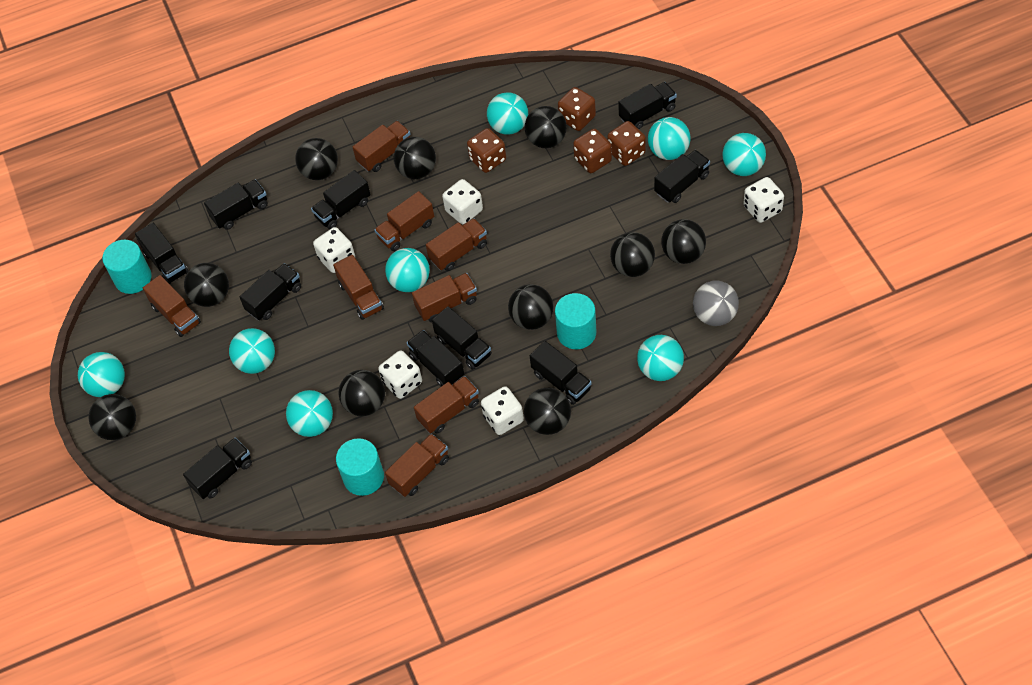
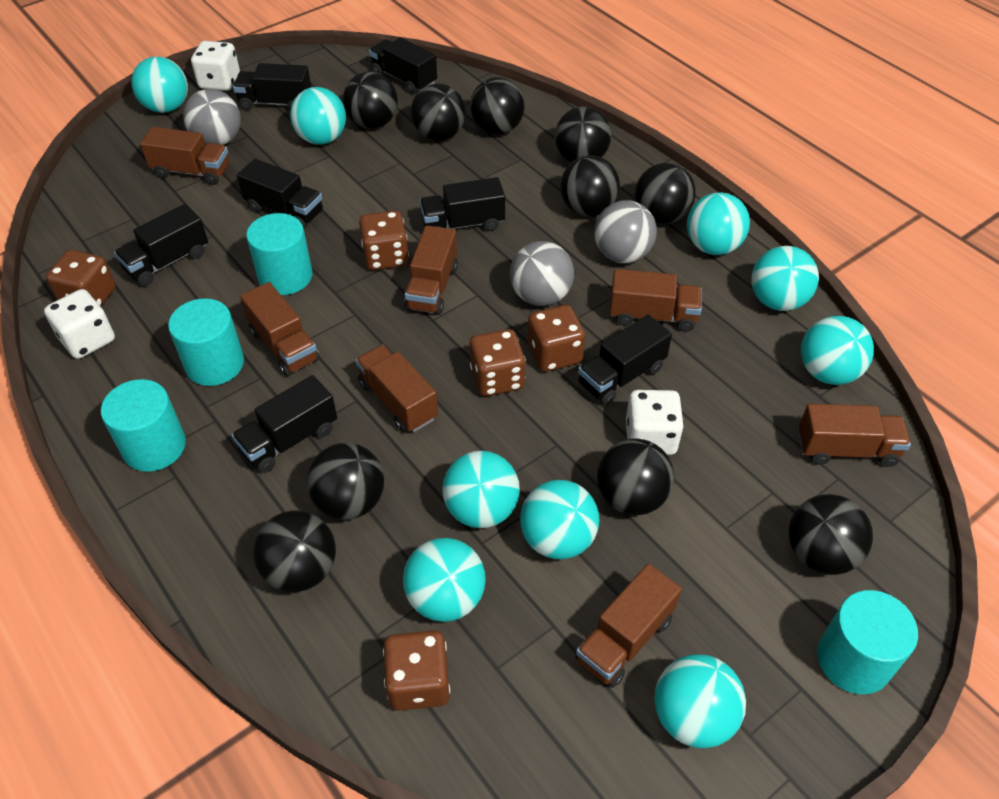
black truck: [135,223,188,284] [183,438,252,499] [204,179,268,230] [240,263,301,320] [311,170,371,229] [407,330,464,386] [432,306,492,370] [530,341,592,405] [618,82,677,129] [654,150,710,203] = 10 -> [114,204,208,286] [232,375,337,473] [233,63,311,110] [237,159,323,229] [369,37,437,94] [419,177,505,231] [578,315,672,405] = 7
brown dice: [467,128,506,173] [558,87,596,131] [573,129,612,173] [607,121,646,166] = 4 -> [46,250,116,307] [359,211,409,270] [383,630,450,711] [470,329,526,396] [527,305,585,372] = 5
brown truck: [143,275,201,337] [333,255,384,320] [353,121,411,172] [374,191,434,251] [385,434,449,497] [412,273,477,323] [414,376,479,434] [426,218,487,271] = 8 -> [140,127,229,185] [240,282,320,376] [355,345,438,432] [404,225,458,315] [575,564,682,688] [609,269,702,332] [799,404,911,467] = 7
grey ball: [693,280,739,326] = 1 -> [183,89,241,145] [510,241,574,306] [594,200,657,263] = 3
turquoise ball: [78,352,125,397] [229,328,275,374] [286,390,333,437] [385,248,430,292] [487,92,528,135] [637,335,684,381] [648,117,690,160] [722,133,766,176] = 8 -> [131,57,188,113] [290,87,346,144] [403,538,486,622] [442,451,520,528] [520,480,600,559] [654,654,746,748] [687,192,750,255] [751,246,819,311] [801,316,874,385] = 9
turquoise cylinder: [102,240,152,294] [336,438,384,496] [555,293,596,349] = 3 -> [101,379,186,472] [168,298,244,386] [246,213,312,295] [817,590,918,694] = 4
white dice: [313,227,355,273] [378,351,422,399] [442,179,483,225] [481,386,524,435] [743,177,784,223] = 5 -> [44,289,115,359] [191,41,240,91] [626,390,684,455] = 3

